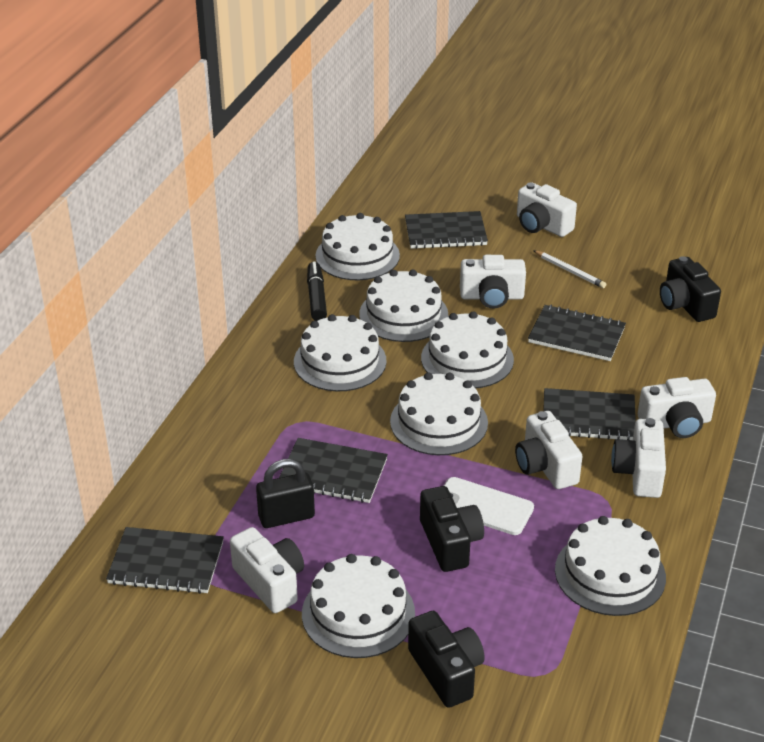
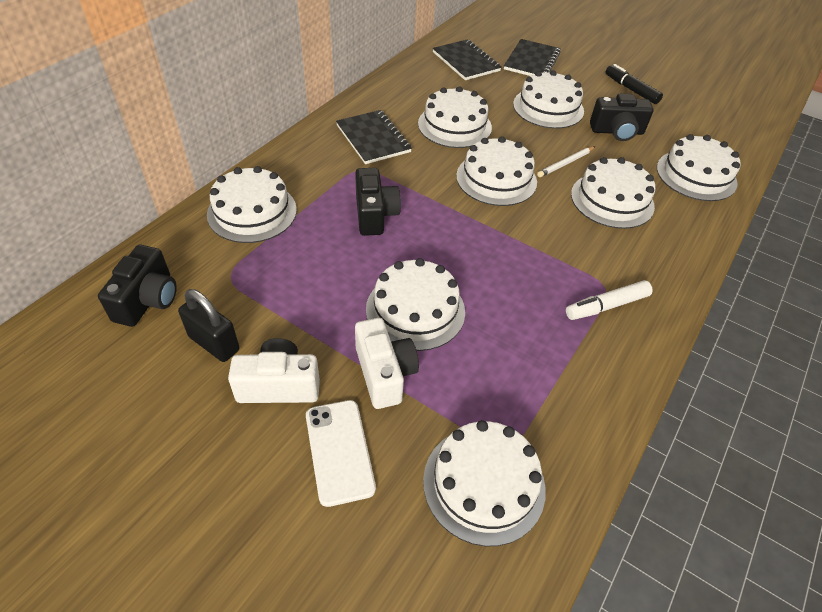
black notebook: [106,527,224,594] [279,438,388,503] [405,211,488,249] [528,305,626,361] [543,388,636,440] = 5 -> [336,110,412,164] [433,39,502,80] [504,39,561,76] = 3
white cake: [294,314,387,391] [302,554,415,658] [315,213,400,280] [359,270,448,342] [390,372,488,455] [421,311,514,388] [555,516,666,616] = 7 -> [207,166,297,243] [366,258,465,351] [418,86,492,148] [423,420,546,546] [456,136,537,206] [513,70,584,129] [571,157,655,229] [657,134,741,201] = 8
white camera: [230,527,304,613] [460,255,526,309] [515,411,583,489] [517,182,577,237] [611,418,666,498] [638,377,716,438] = 6 -> [228,338,320,403] [355,318,419,409] = 2
white marker: none = 0 -> [566,280,653,320] = 1

